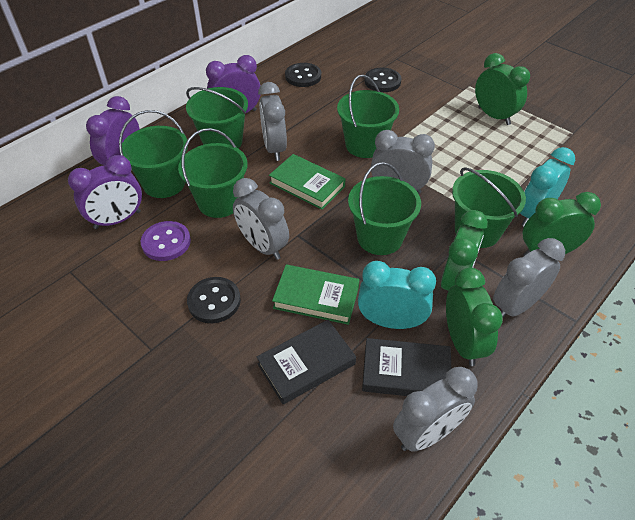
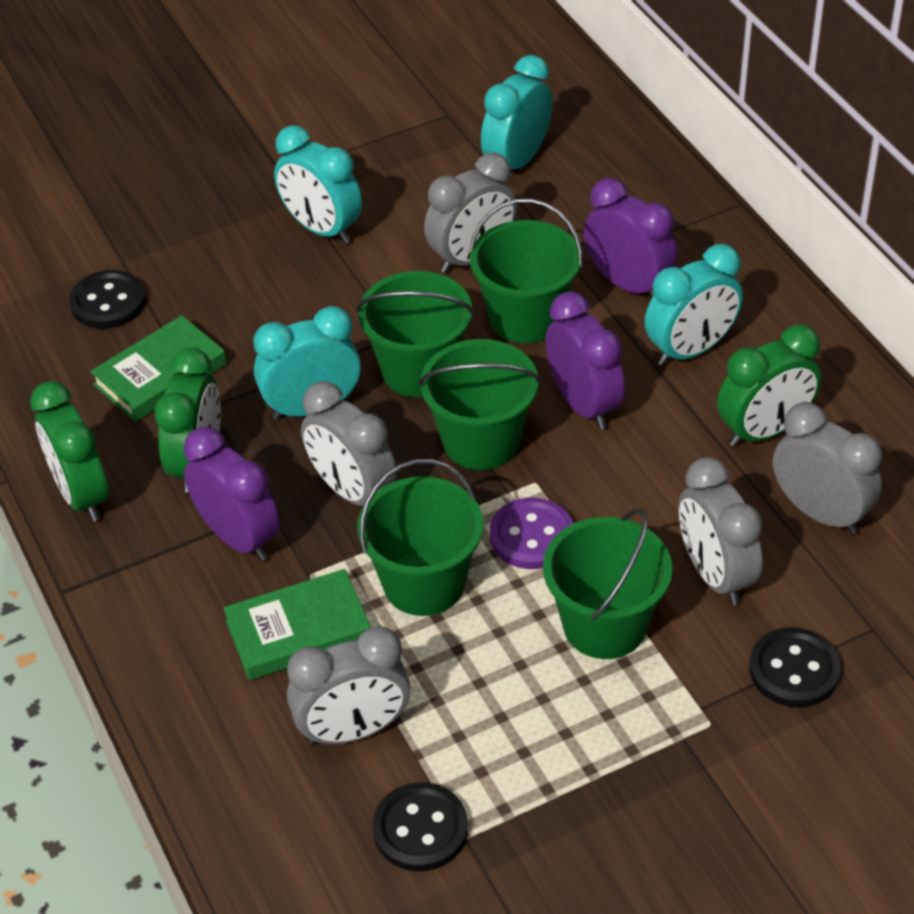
black book: [256,320,356,404] [362,338,451,396] = 2 -> none = 0
green bucket: [119,110,188,198] [178,128,248,218] [186,87,248,149] [337,75,399,158] [348,162,421,255] [452,167,526,248] = 6 -> [357,271,474,397] [357,459,483,616] [418,339,541,470] [469,198,583,344] [543,508,672,659] = 5
green clock: [441,210,488,291] [446,267,503,366] [475,53,530,125] [523,192,601,256] = 4 -> [30,381,109,522] [154,348,221,493] [717,324,821,447] = 3
turquoise clock: [358,261,436,329] [520,147,575,226] = 2 -> [253,306,361,420] [274,125,362,244] [481,55,553,169] [644,244,743,366] = 4

